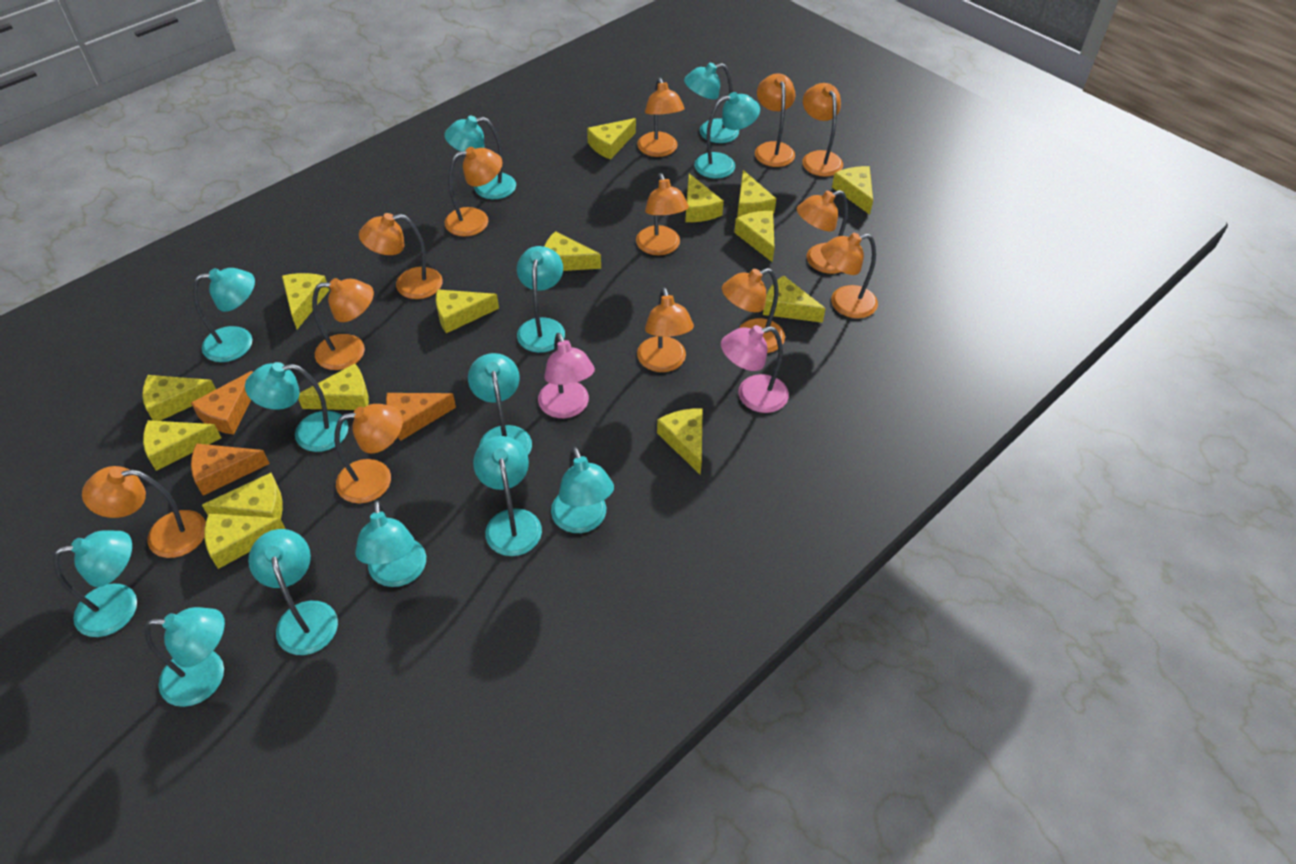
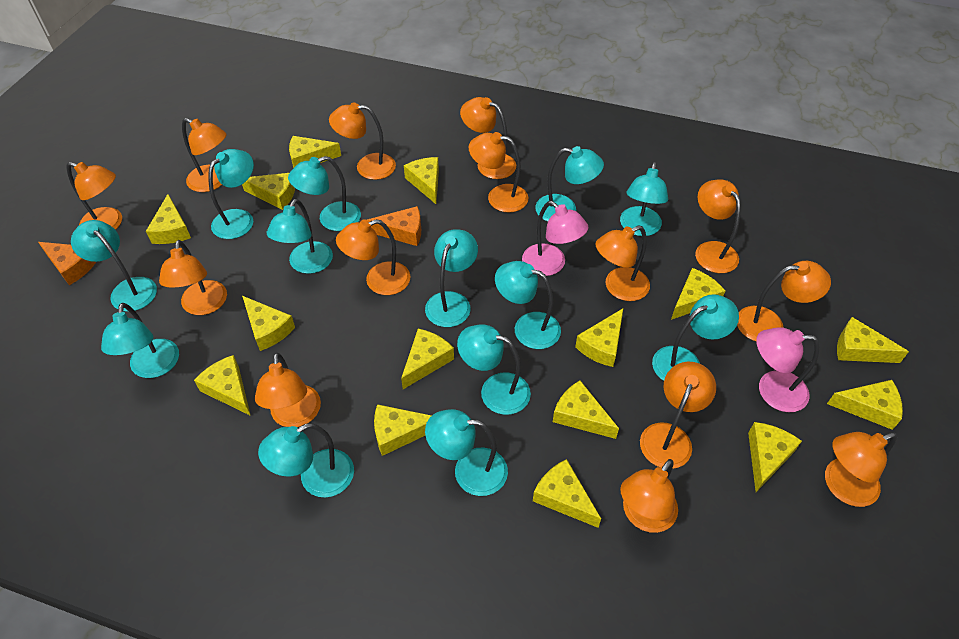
orange cheese: [191,371,253,435] [191,443,270,496] [386,393,456,441] = 3 -> [38,242,96,285] [367,206,421,246] = 2
orange lamp: [82,466,206,558] [312,278,374,370] [334,404,403,504] [359,213,443,299] [445,147,503,236] [636,173,689,255] [637,78,685,157] [637,287,694,372] [722,268,785,353] [755,74,795,167] [797,190,848,274] [802,83,843,177] [821,233,878,318] = 13 -> [66,162,122,230] [159,240,227,315] [182,118,226,192] [255,352,321,427] [329,102,396,180] [336,219,410,295] [460,97,516,179] [468,132,528,212] [596,225,650,301] [620,459,678,533] [640,362,716,469] [695,179,741,273] [737,261,831,341] [825,432,897,507] = 14

